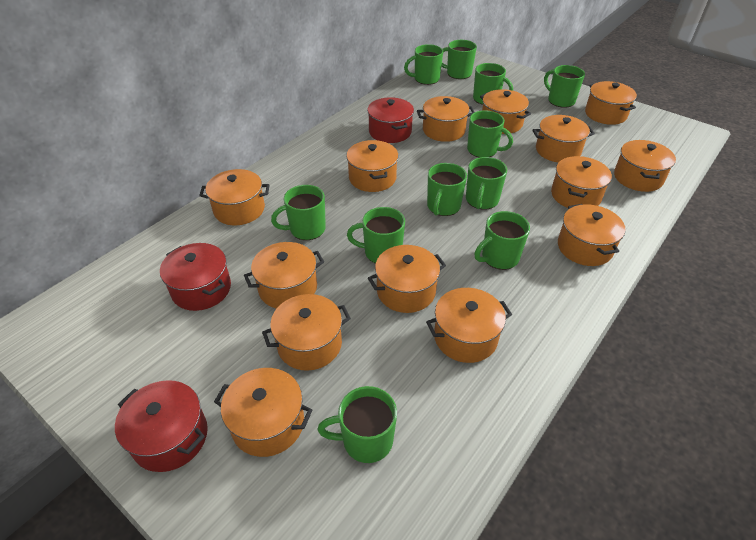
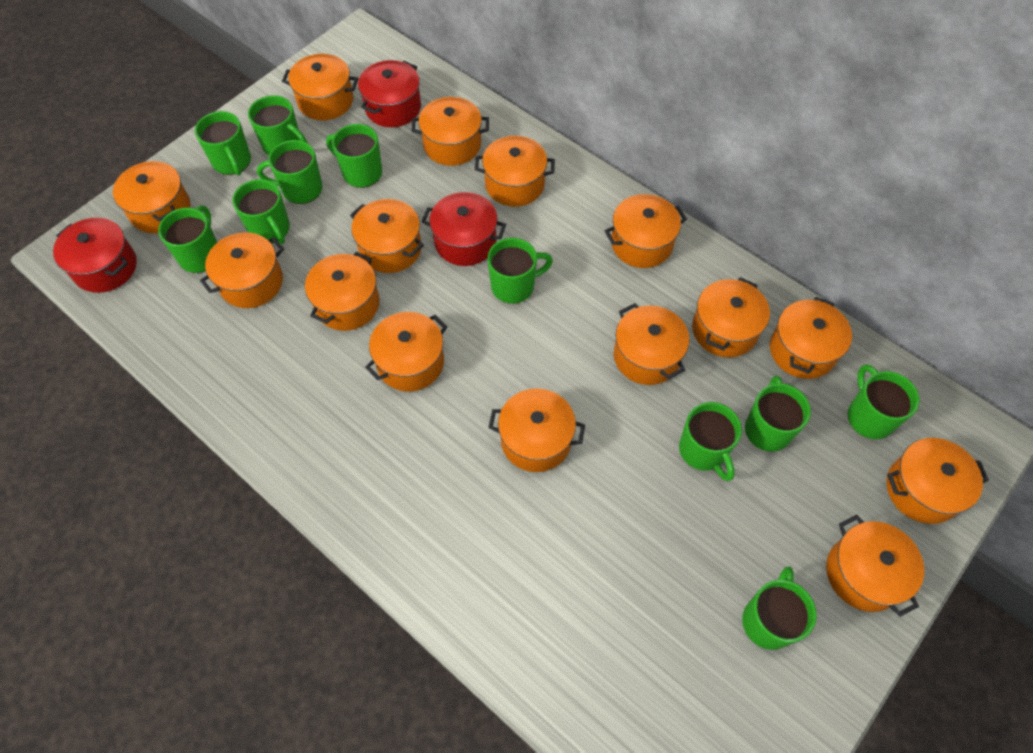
orange pot: [199,169,270,225] [214,368,312,457] [244,242,324,309] [262,294,351,371] [346,140,398,192] [368,245,446,313] [417,96,474,142] [426,288,512,363] [480,89,531,134] [533,115,595,163] [551,156,612,208] [558,204,625,266] [585,81,637,125] [614,140,676,192] = 14 -> [113,161,190,234] [200,233,284,308] [282,54,358,120] [305,252,379,331] [350,199,424,273] [365,312,447,392] [412,97,489,166] [475,136,555,207] [488,389,585,472] [605,194,687,268] [614,303,689,385] [692,277,770,357] [770,297,852,379] [826,515,924,617] [887,438,989,524] = 15

